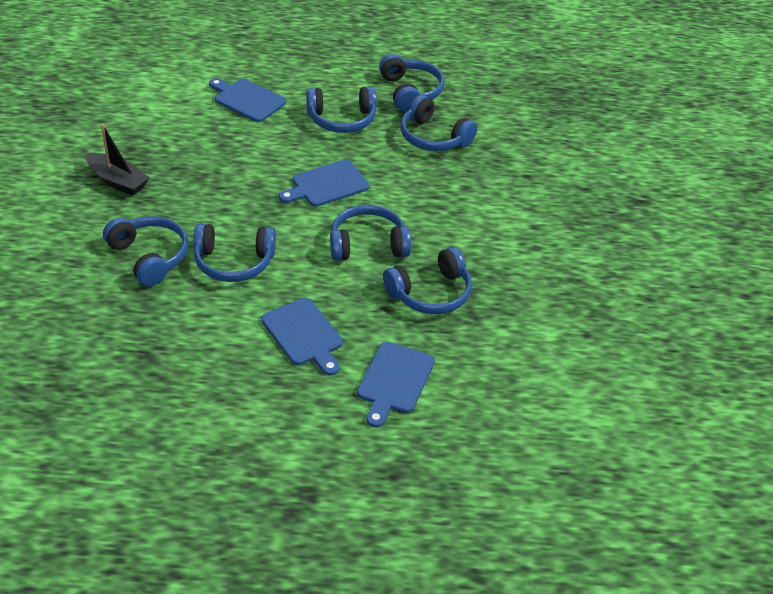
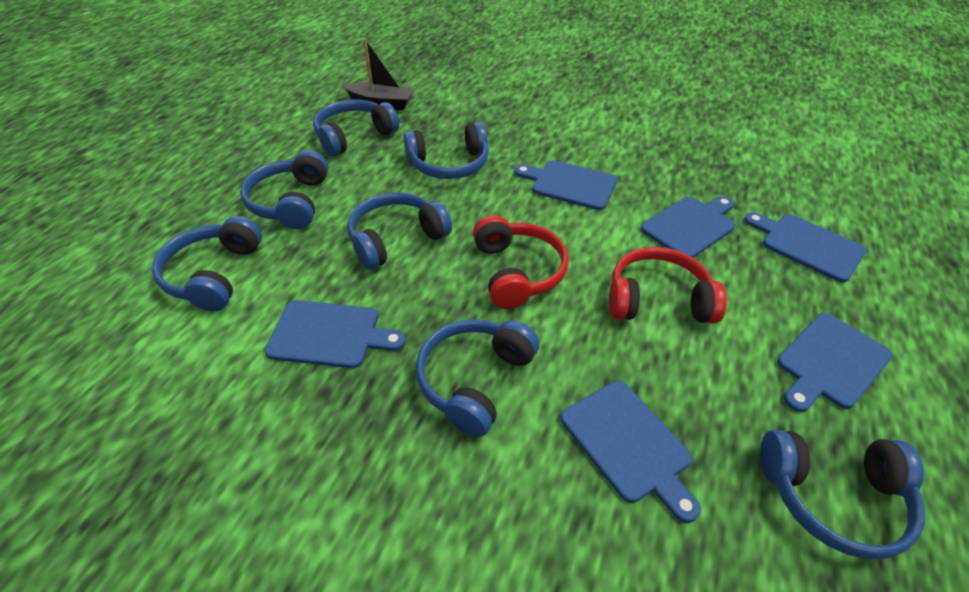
blue cutting board: [209,78,286,122] [261,298,343,376] [279,160,369,207] [357,342,435,428] = 4 -> [265,300,406,368] [514,160,617,210] [561,381,701,523] [641,196,735,258] [744,212,867,283] [777,313,893,412] = 6
red headphones: none = 0 -> [473,215,569,309] [609,247,727,323] = 2

